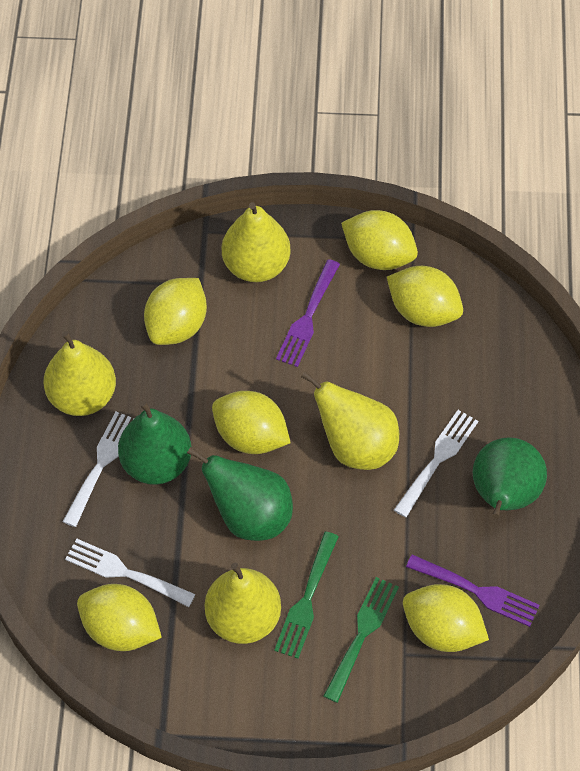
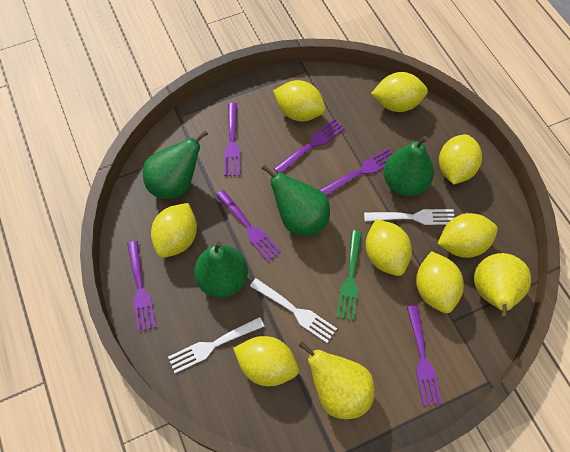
green fork: [274,532,339,659] [324,577,399,703] = 2 -> [336,230,362,320] = 1
green pear: [118,401,191,485] [187,447,293,541] [473,437,547,519] = 3 -> [143,130,208,199] [194,241,248,298] [261,165,330,236] [383,136,434,196] = 4
purple fork: [276,259,340,367] [406,554,540,627] = 2 -> [127,241,156,332] [216,190,281,262] [224,103,240,176] [274,119,344,173] [320,148,392,196] [407,305,442,406] = 6
yellow lemon: [77,584,162,651] [144,278,207,345] [212,391,291,454] [341,210,418,270] [387,266,463,327] [403,584,489,652] = 6 -> [151,203,197,258] [233,336,299,386] [273,80,326,121] [366,219,412,276] [371,72,428,112] [416,251,464,313] [438,213,498,258] [439,134,482,185] = 8
yellow pear: [44,331,116,416] [205,563,281,644] [222,202,291,282] [301,371,399,470] = 4 -> [298,341,375,419] [474,253,531,319] = 2

